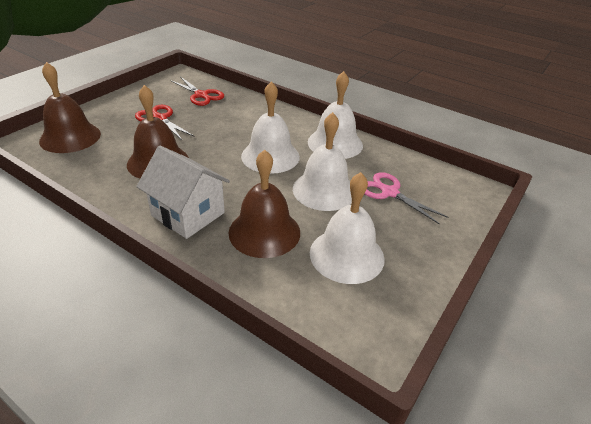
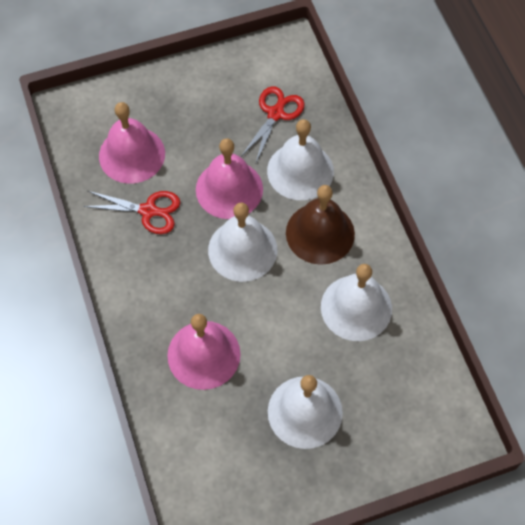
brown bell: [39,62,101,153] [127,85,189,178] [228,149,300,258] = 3 -> [286,185,355,265] = 1
pink bell: none = 0 -> [99,102,165,184] [167,314,241,390] [196,138,263,219] = 3
pink scissors: [365,172,448,225] = 1 -> none = 0
white house: [136,146,230,239] = 1 -> none = 0

